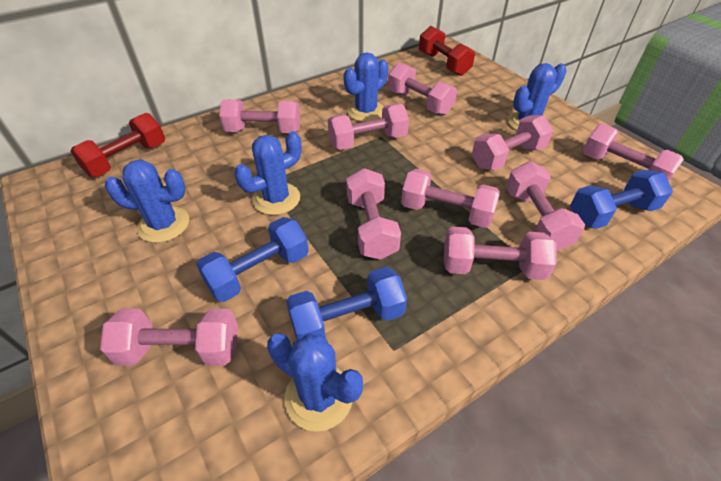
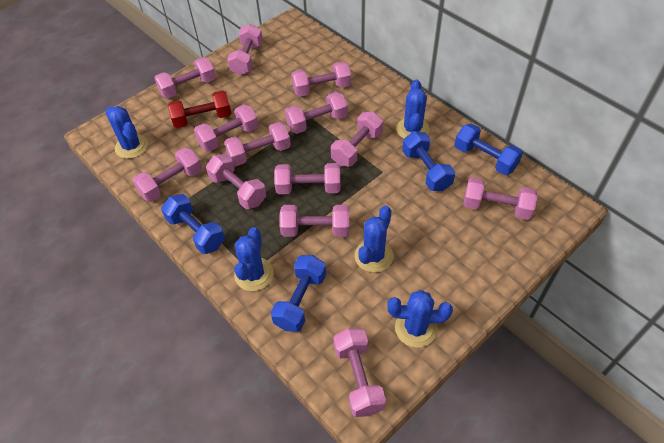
blue dumbbell: [196,217,309,302] [286,267,407,340] [570,170,673,229] = 3 -> [161,194,225,254] [271,255,326,332] [402,131,455,191] [455,124,523,175] = 4
pink dumbbell: [100,308,238,366] [219,100,300,133] [328,104,409,150] [346,168,401,260] [388,62,457,115] [401,169,500,228] [444,227,557,280] [472,115,553,171] [506,161,585,251] [583,124,684,182] = 10 -> [132,148,202,202] [154,57,216,98] [194,104,259,152] [206,154,266,209] [224,122,291,166] [227,24,263,75] [274,163,341,195] [279,205,349,237] [285,92,348,134] [291,61,351,97] [331,112,383,167] [333,328,386,417] [463,177,538,220] = 13
red dumbbell: [70,113,165,177] [419,26,475,76] = 2 -> [168,90,232,128] = 1

